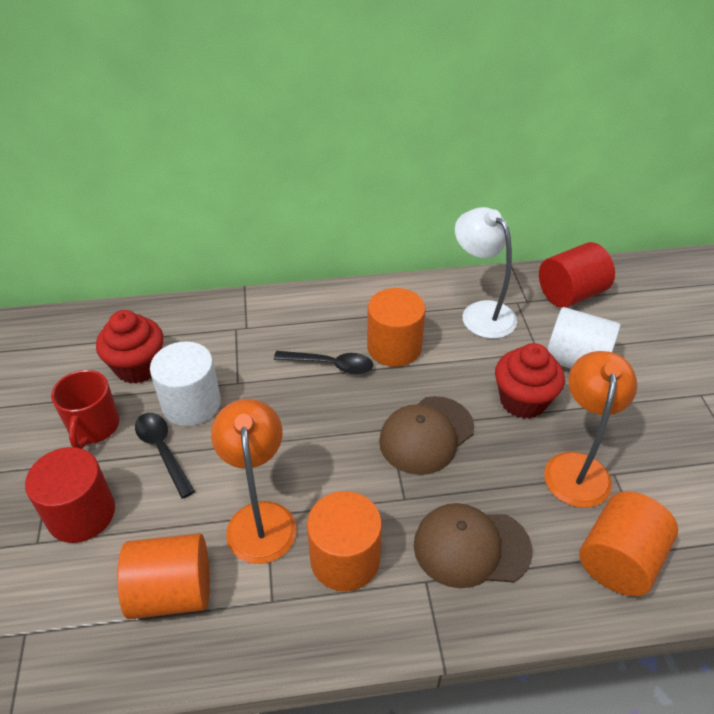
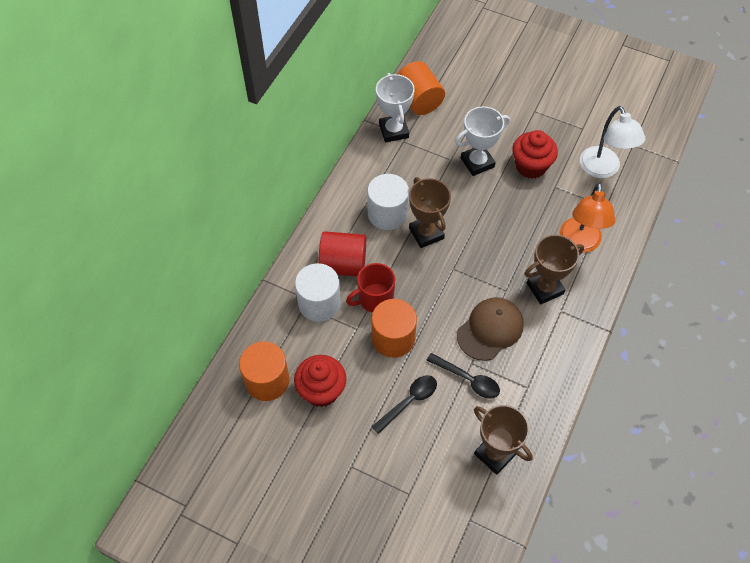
brown cap: [379,396,474,475] [414,503,532,588] = 2 -> [457,297,524,361] = 1
brown trophy: none = 0 -> [409,177,451,248] [474,405,533,475] [525,235,584,304] = 3
orange cylinder: [117,533,210,619] [307,491,382,591] [367,288,426,367] [579,492,678,596] = 4 -> [239,342,289,401] [371,299,417,358] [398,61,445,115] = 3
orange lamp: [211,399,297,564] [544,351,637,508] = 2 -> [560,182,615,253] = 1
red cylinder: [25,447,115,543] [539,242,615,308] = 2 -> [318,231,366,277] = 1
white trophy: none = 0 -> [376,73,415,143] [455,106,510,176] = 2

